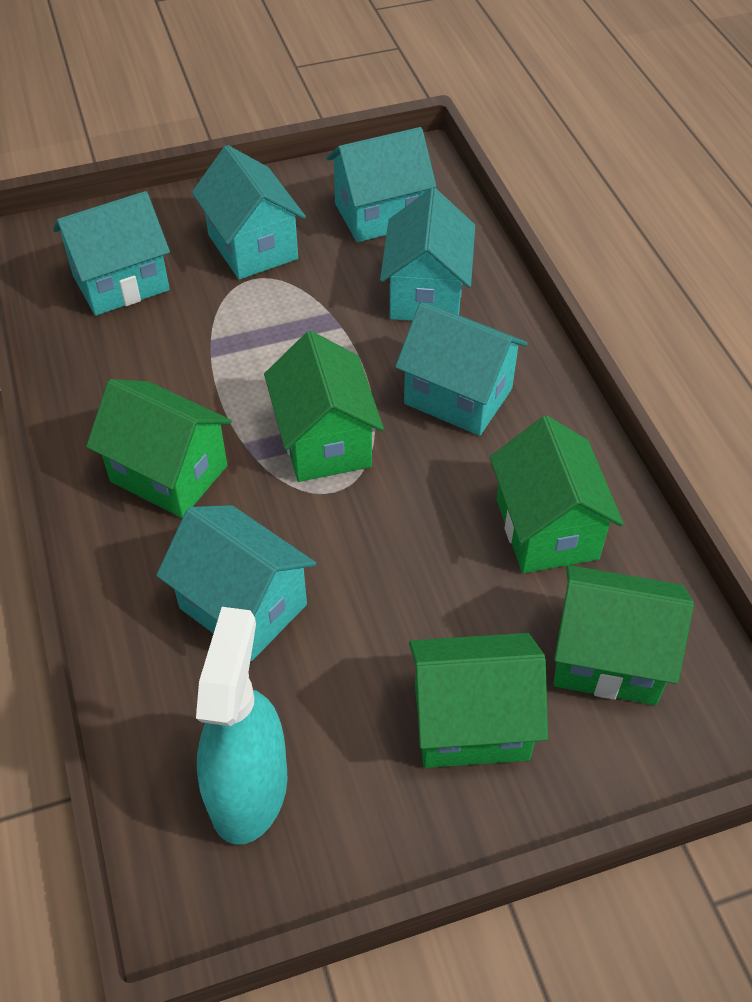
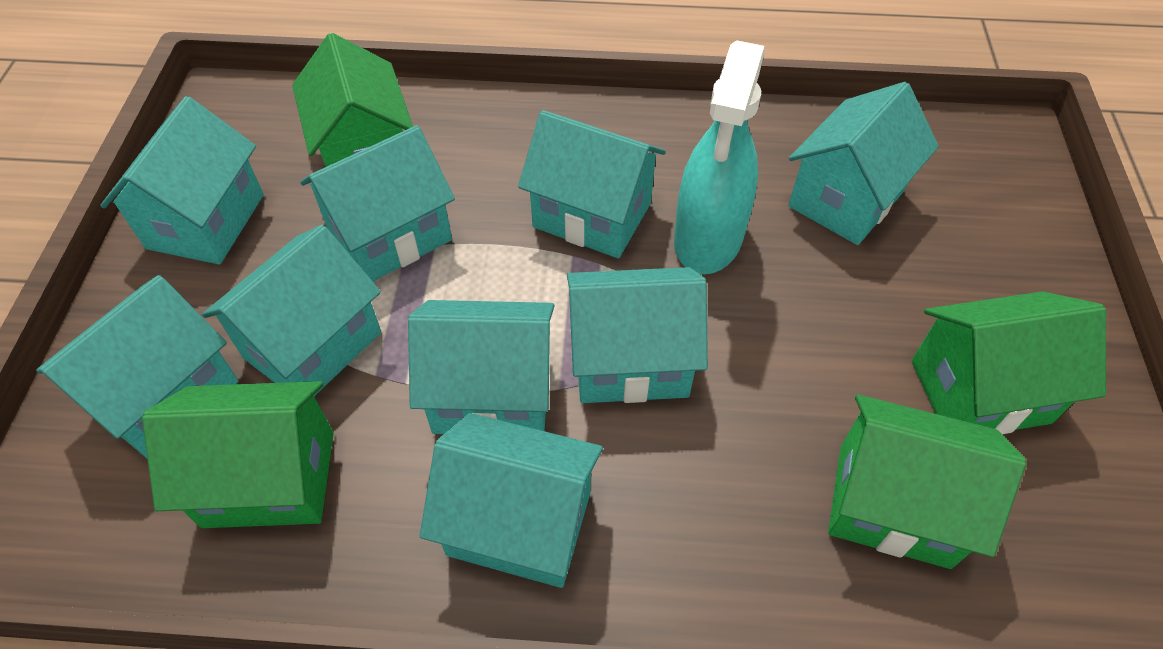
green house: [86,379,232,518] [264,331,384,482] [409,633,548,768] [490,416,624,573] [554,565,694,705] = 5 -> [142,381,334,528] [292,33,413,167] [828,394,1026,569] [911,291,1106,434] = 4
turquoise house: [53,191,170,316] [156,505,316,661] [192,145,306,280] [326,127,436,242] [380,188,475,321] [395,302,528,436] = 6 -> [36,275,239,458] [100,96,264,264] [202,225,381,396] [300,125,455,281] [408,300,554,434] [420,413,603,588] [518,110,666,258] [567,267,708,403] [788,82,939,245] = 9

